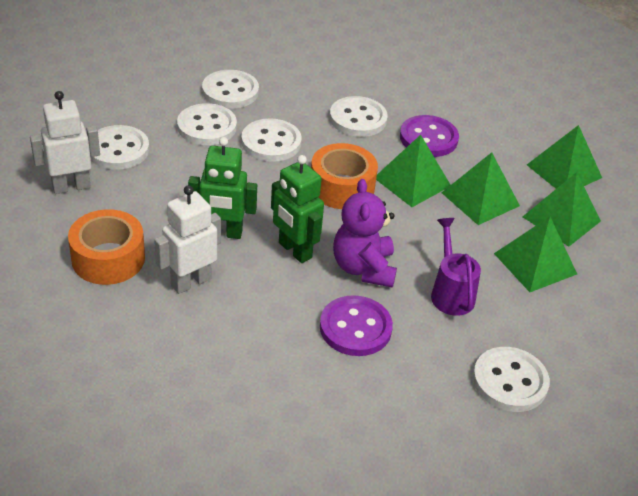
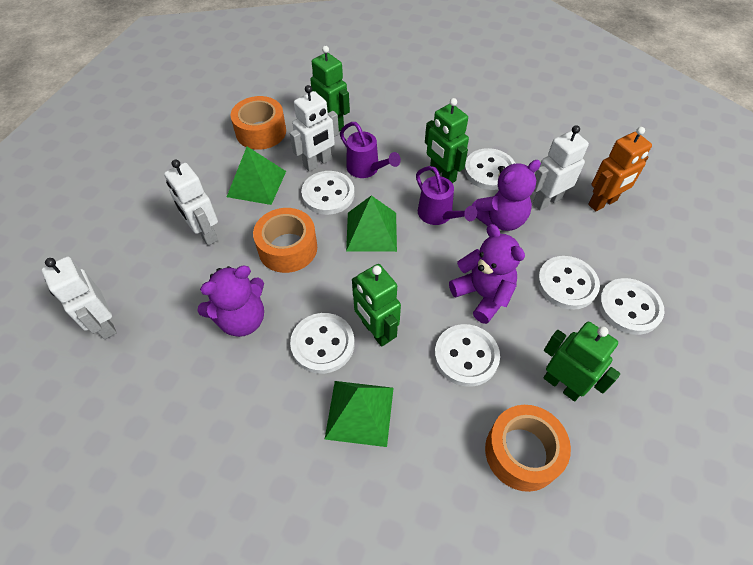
green pyramid: [376,135,450,207] [442,152,520,225] [494,217,577,292] [523,172,601,247] [527,125,602,189] = 5 -> [227,147,286,205] [325,381,394,447] [346,195,397,252] = 3
green robot: [188,137,257,239] [271,155,324,263] = 2 -> [310,46,350,131] [352,264,401,347] [425,98,469,183] [544,322,620,401] = 4
orange robot: none = 0 -> [588,127,652,211] = 1
orange tape: [68,209,145,285] [311,143,378,209] = 2 -> [231,96,286,150] [253,208,317,273] [485,405,571,492] = 3
purple button: [320,295,393,356] [400,115,459,157] = 2 -> none = 0
purple teddy bear: [333,179,397,288] = 1 -> [197,266,264,337] [449,224,525,324] [471,160,541,231] = 3
purple watering can: [431,218,481,316] = 1 -> [340,122,401,178] [416,166,477,225] = 2
white robot: [30,91,100,194] [154,185,221,294] = 2 -> [42,256,117,339] [164,160,218,246] [290,85,339,172] [533,125,589,210] = 4

